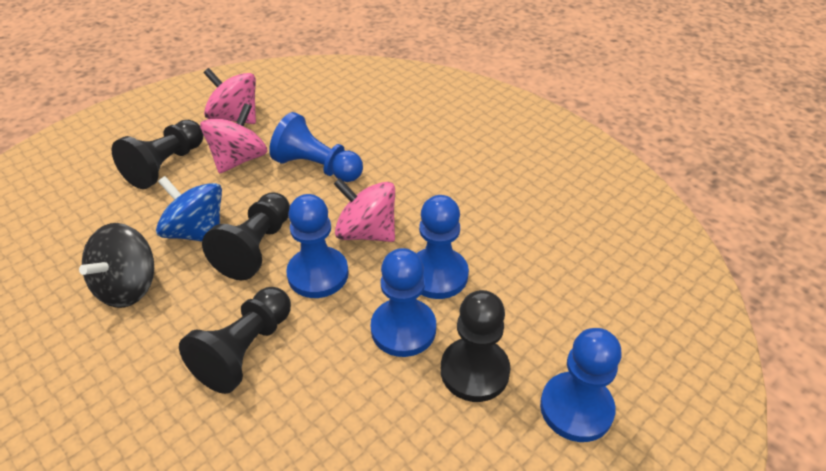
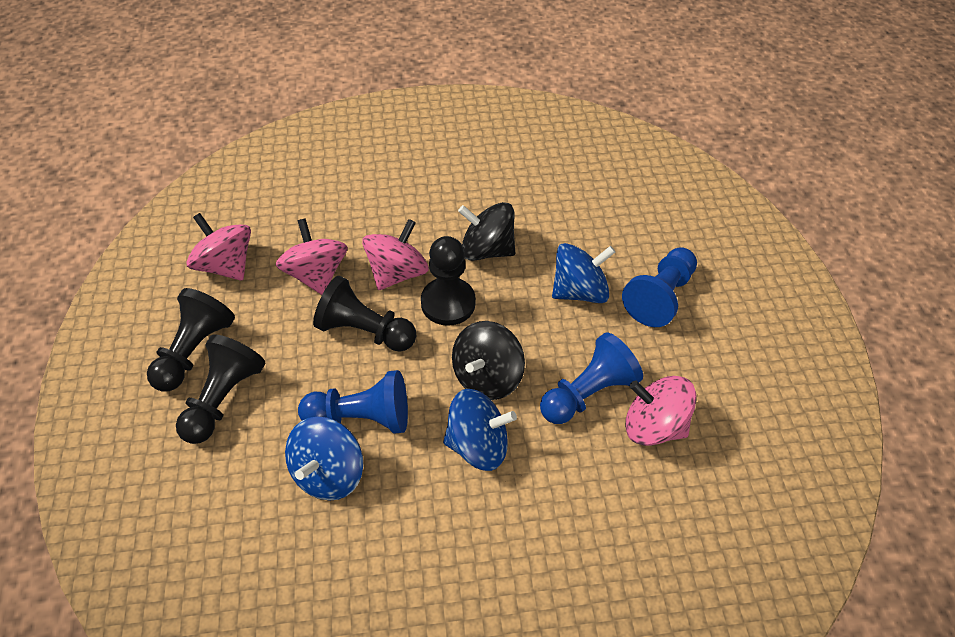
black spinning top: [79,223,154,308] = 1 -> [452,321,525,400] [458,202,515,261] = 2
blue pawn: [269,112,363,182] [286,194,348,298] [371,248,436,357] [417,195,469,299] [540,328,621,442] = 5 -> [298,370,408,434] [540,332,643,424] [622,247,697,327] = 3
blue spinning top: [156,176,222,242] = 1 -> [285,417,363,501] [443,389,517,471] [552,243,615,303] = 3
pink spinning top: [200,103,268,174] [203,68,256,124] [334,178,395,242] = 3 -> [186,213,251,281] [276,218,348,295] [362,219,429,290] [625,376,697,446] = 4

